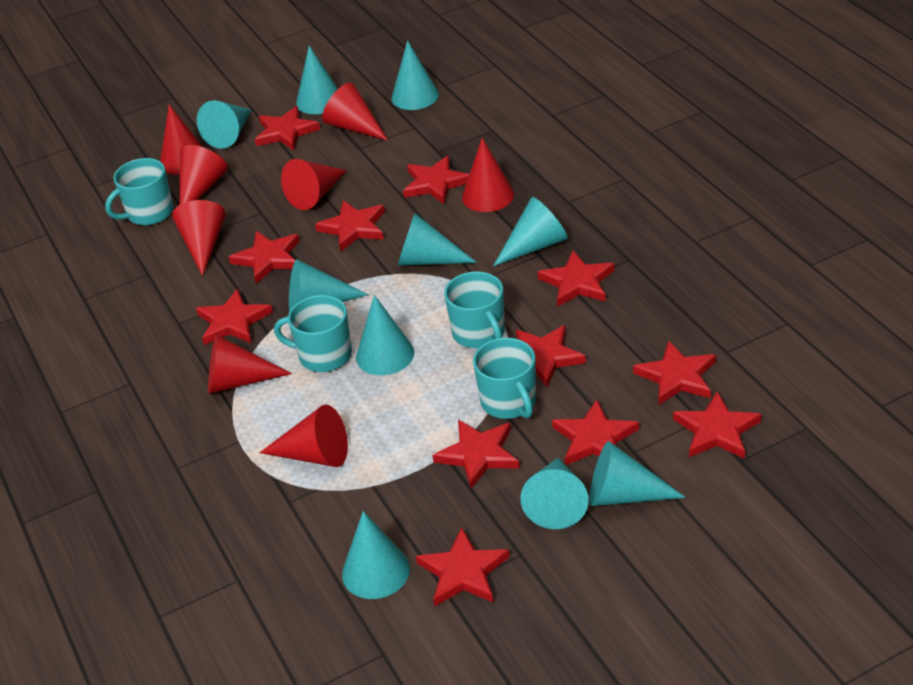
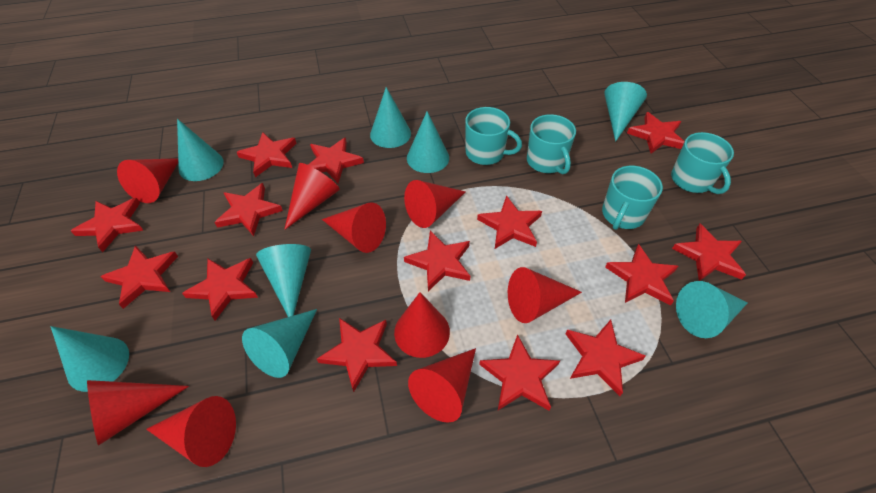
red cone: [160,104,203,175] [172,200,226,276] [179,145,228,205] [208,335,292,394] [259,404,348,467] [281,159,347,210] [322,83,388,141] [462,138,514,212] = 8 -> [87,380,189,445] [117,158,178,203] [146,396,236,467] [284,163,340,230] [322,202,386,253] [394,292,450,358] [404,180,466,228] [408,348,476,423] [508,267,582,323] = 9
red star: [196,289,273,345] [229,231,299,284] [255,106,320,150] [315,200,385,252] [403,155,469,204] [416,527,510,606] [433,420,520,489] [516,325,586,387] [537,250,615,307] [552,400,639,465] [633,340,716,405] [673,391,762,459] = 12 -> [71,198,144,252] [100,246,178,309] [182,258,258,320] [214,183,283,236] [237,132,296,177] [308,137,364,183] [317,318,397,392] [404,231,470,291] [477,195,542,249] [479,334,560,411] [566,320,646,396] [605,244,678,306] [627,112,685,154] [672,224,746,281] = 14
turquoise cone: [197,100,251,149] [289,259,369,312] [296,46,338,114] [342,511,410,599] [356,295,414,375] [391,41,439,110] [398,213,477,266] [493,197,568,266] [520,458,589,529] [590,441,686,506] = 10 -> [51,326,129,392] [177,119,224,181] [242,309,317,378] [256,244,311,317] [370,87,411,148] [407,111,449,173] [604,82,647,142] [676,281,748,338] = 8

